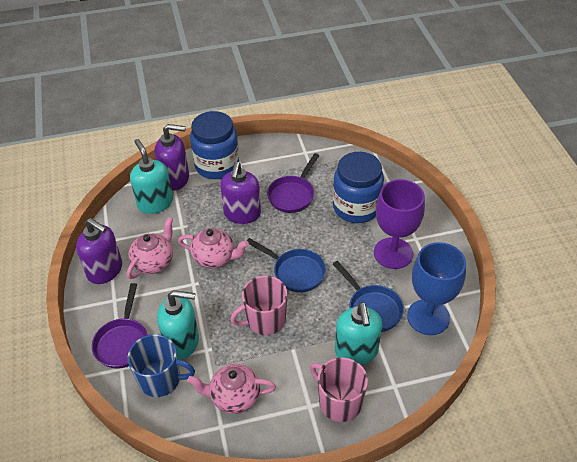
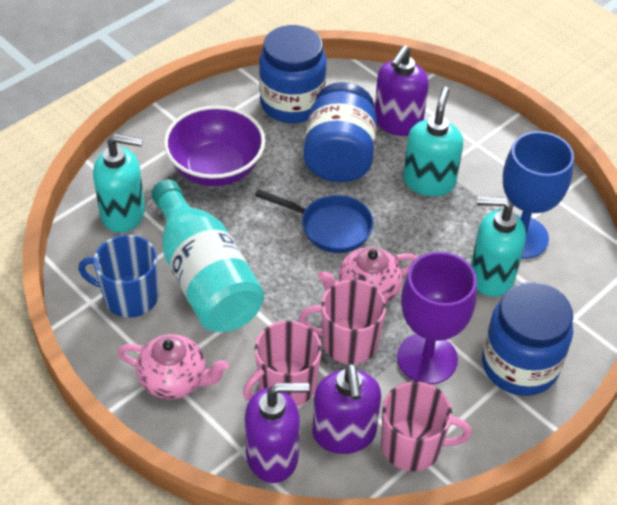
blue jar: [190,111,239,179] [333,152,384,223] = 2 -> [259,25,327,123] [303,82,377,182] [482,282,573,396] = 3
blue pan: [247,238,326,293] [333,261,404,332] = 2 -> [255,189,374,253] = 1
pink mug: [230,276,288,335] [310,357,368,422] = 2 -> [243,321,322,406] [299,280,386,364] [381,381,472,471] = 3
pink teapot: [127,217,173,279] [178,228,249,269] [187,364,276,414] = 3 -> [118,334,229,399] [318,247,418,303] = 2
purple bowl: none = 0 -> [164,106,265,186] = 1
purple pan: [92,283,148,369] [267,153,320,213] = 2 -> none = 0
turquoise bottle: none = 0 -> [151,179,264,332] = 1

